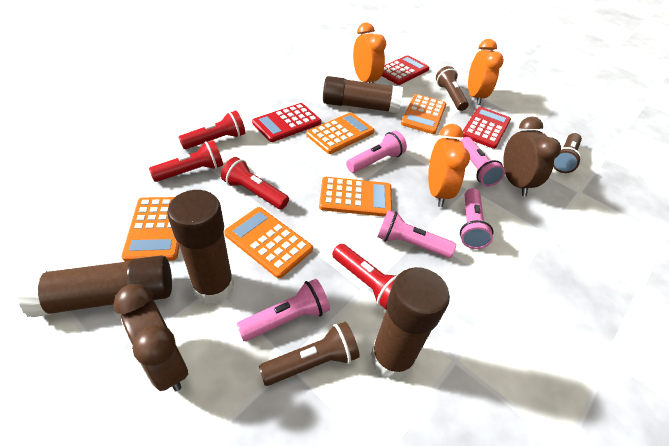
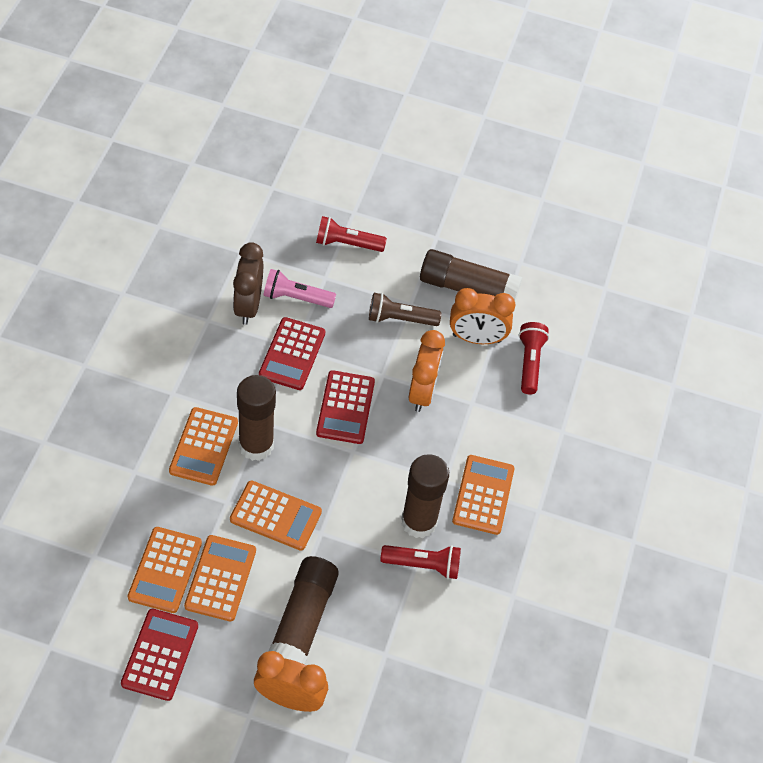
brown clock: [113,284,188,391] [503,117,561,196] = 2 -> [233,242,263,325] = 1
brown flashlight: [259,322,359,386] [436,66,469,111] [553,133,582,173] = 3 -> [369,293,441,326] = 1
pink flashlight: [237,279,330,341] [346,131,407,173] [377,210,456,258] [460,137,505,186] [460,188,493,249] = 5 -> [263,269,336,308] = 1
red flashlight: [149,140,223,182] [178,111,245,149] [221,157,289,209] [332,244,397,309] = 4 -> [316,216,387,252] [381,545,461,579] [519,322,549,395] = 3

